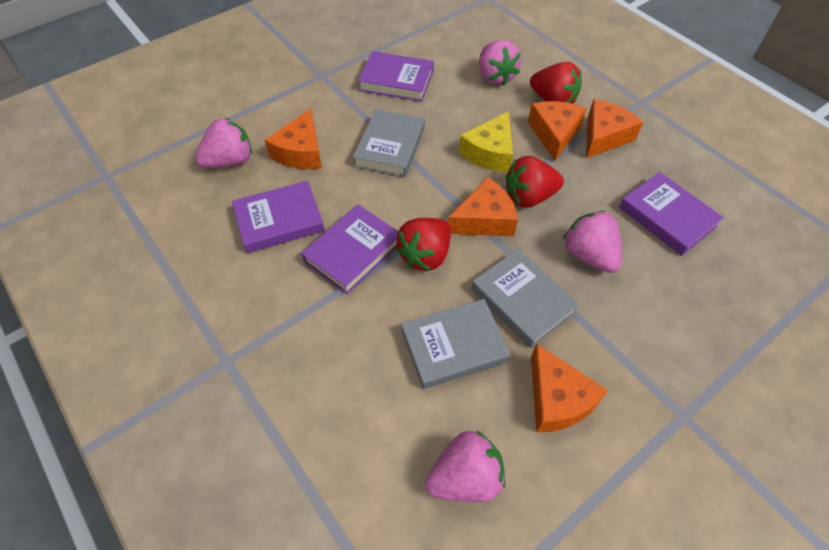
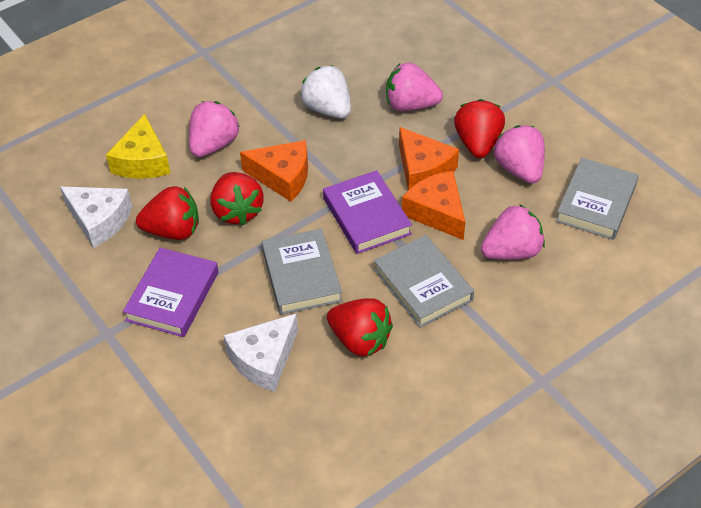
orange cheese: [265,109,322,169] [448,177,518,236] [528,101,587,161] [531,344,608,433] [586,99,643,158] = 5 -> [240,140,308,202] [399,127,459,190] [402,171,465,240] = 3
purple book: [232,181,325,253] [301,204,399,295] [358,51,434,102] [619,172,724,256] = 4 -> [123,247,219,337] [323,170,412,254] = 2
red strawberry: [396,218,451,271] [506,156,564,208] [530,62,582,104] = 3 -> [136,186,199,240] [210,172,264,225] [327,298,393,356] [454,99,505,158] = 4
white cheese: none = 0 -> [60,187,132,248] [224,313,298,392] = 2
white strawberry: none = 0 -> [300,65,351,118] = 1

